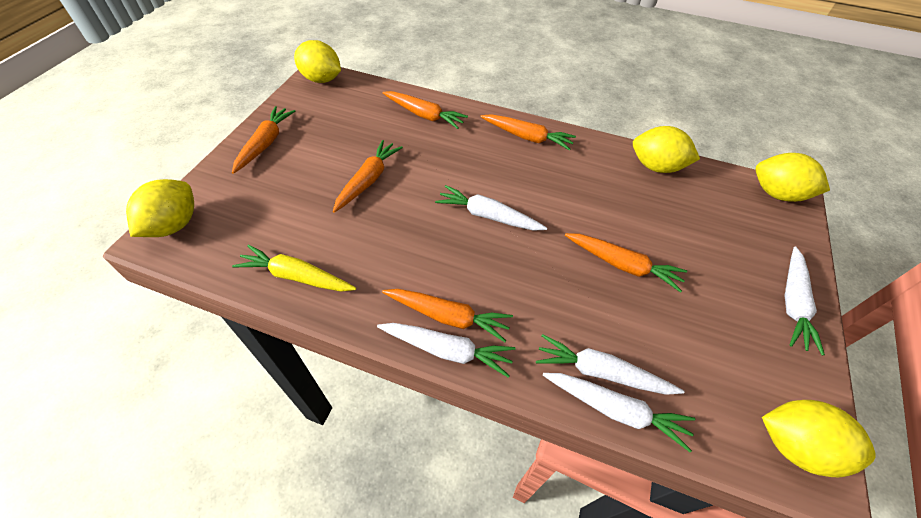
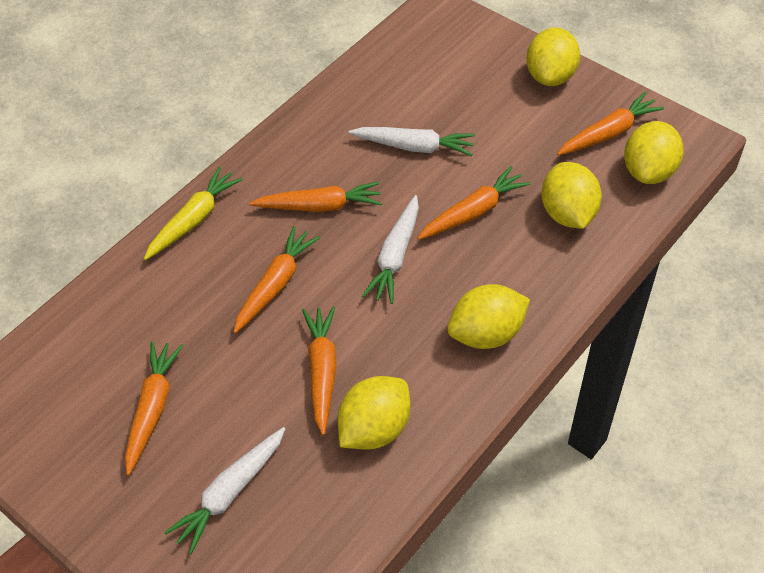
white carrot: [377,323,516,378] [435,185,547,231] [536,334,685,395] [543,373,696,453] [784,246,825,356] = 5 -> [164,427,286,554] [348,127,475,156] [362,195,419,304] = 3

